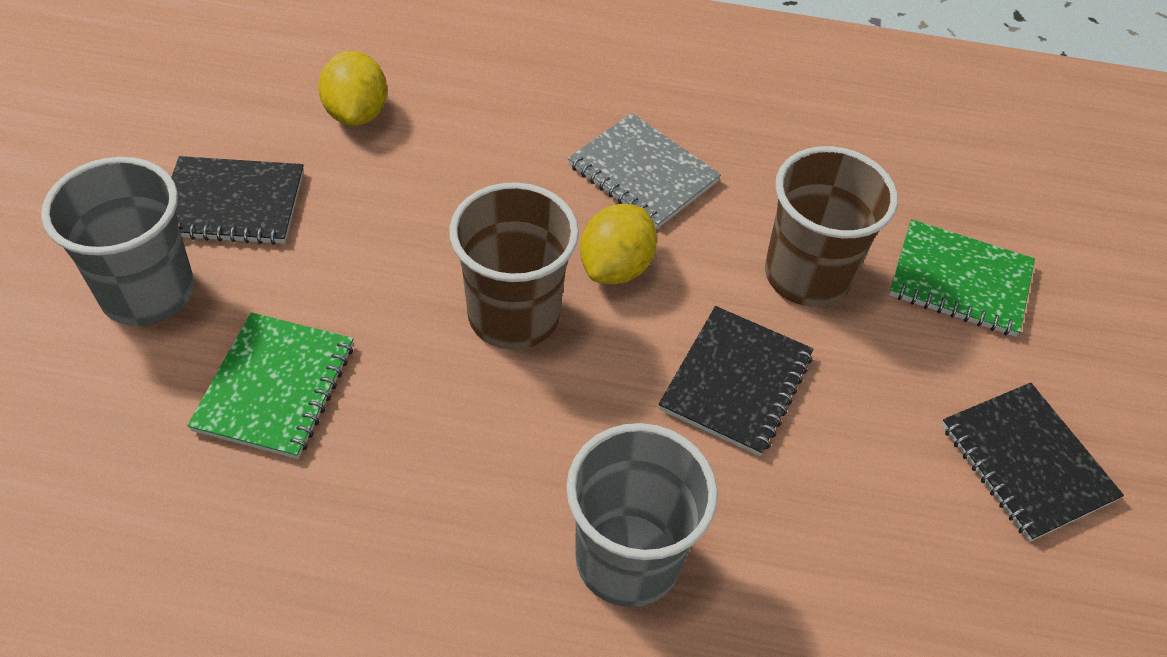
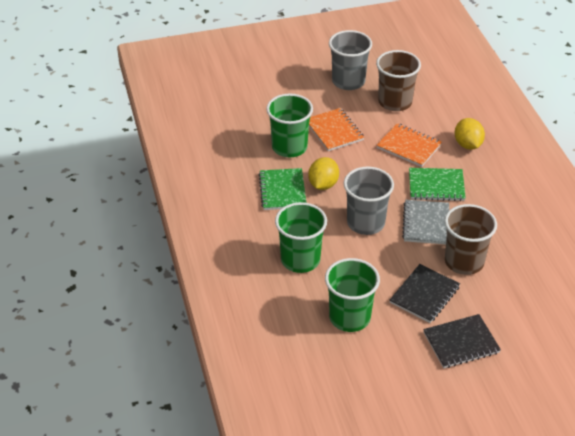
black notebook: [171,156,304,245] [659,306,813,456] [942,383,1124,542] = 3 -> [390,264,460,323] [423,314,501,368] = 2
green cup: none = 0 -> [266,94,313,157] [275,202,327,273] [325,258,380,332] = 3
orange notebook: none = 0 -> [309,108,364,151] [377,123,442,167] = 2

